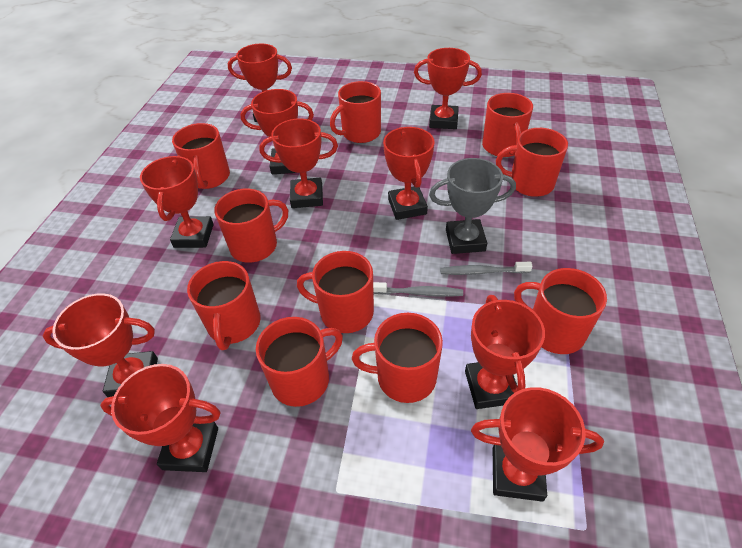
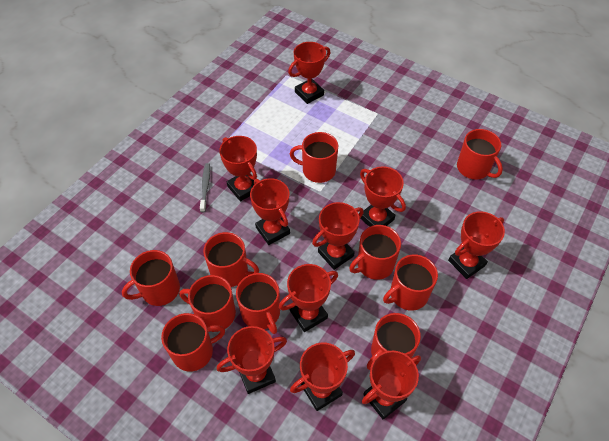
grey toothbrush: [373,282,463,297] [440,262,532,275] = 2 -> [200,163,210,212] = 1
grey trophy: [429,158,516,254] = 1 -> none = 0

